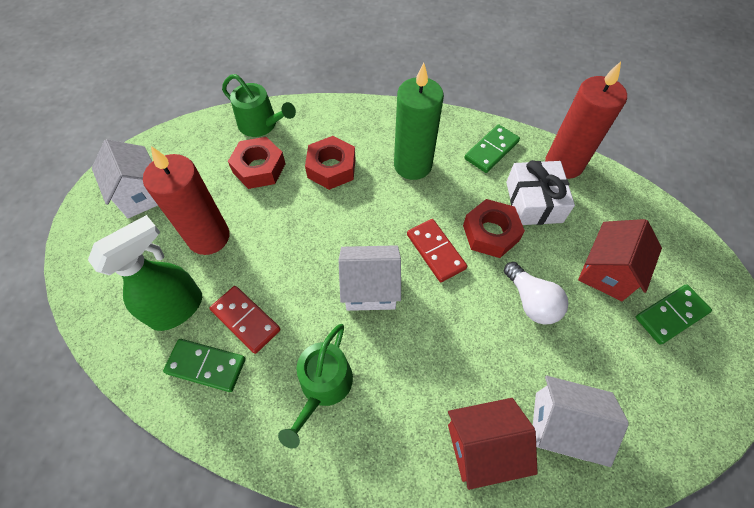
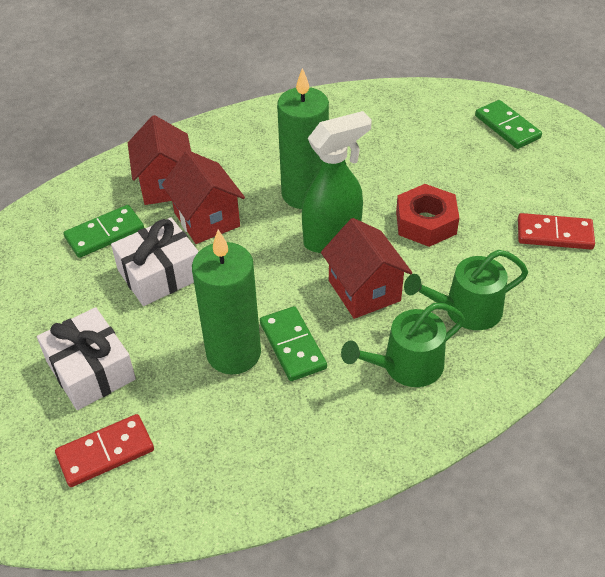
green candle: [394,63,444,180] = 1 -> [192,230,261,375] [277,68,329,209] = 2
red candle: [143,146,229,255] [545,61,627,179] = 2 -> none = 0
red house: [448,398,538,490] [578,219,662,301] = 2 -> [128,115,191,205] [162,150,245,244] [321,218,412,319] = 3
red nut: [228,137,286,189] [305,136,356,190] [463,199,525,258] = 3 -> [396,184,459,247] = 1
white gift: [506,160,575,225] = 1 -> [37,307,136,410] [111,217,199,306] = 2
white house: [92,139,158,218] [339,245,401,311] [533,376,629,467] = 3 -> none = 0
white light bulb: [504,262,569,325] = 1 -> none = 0

